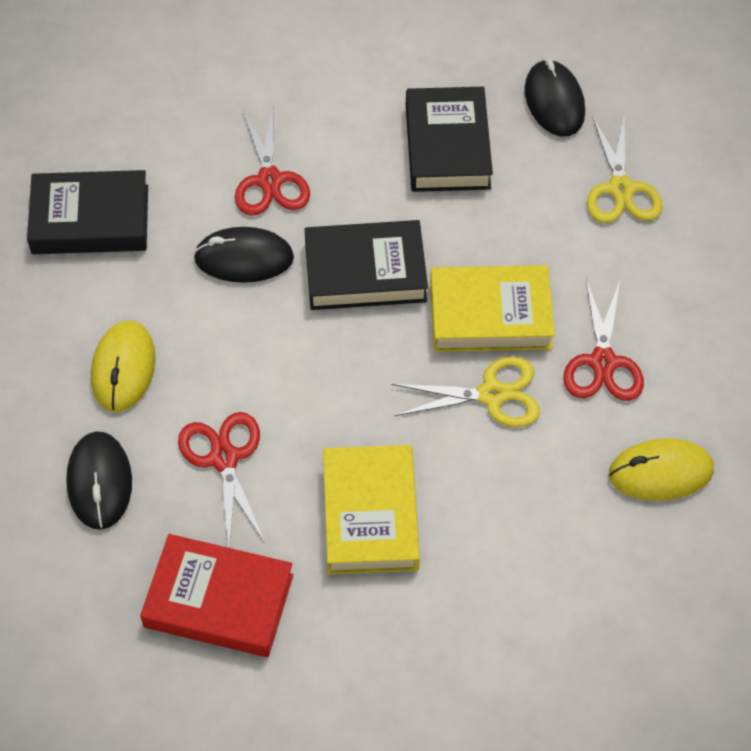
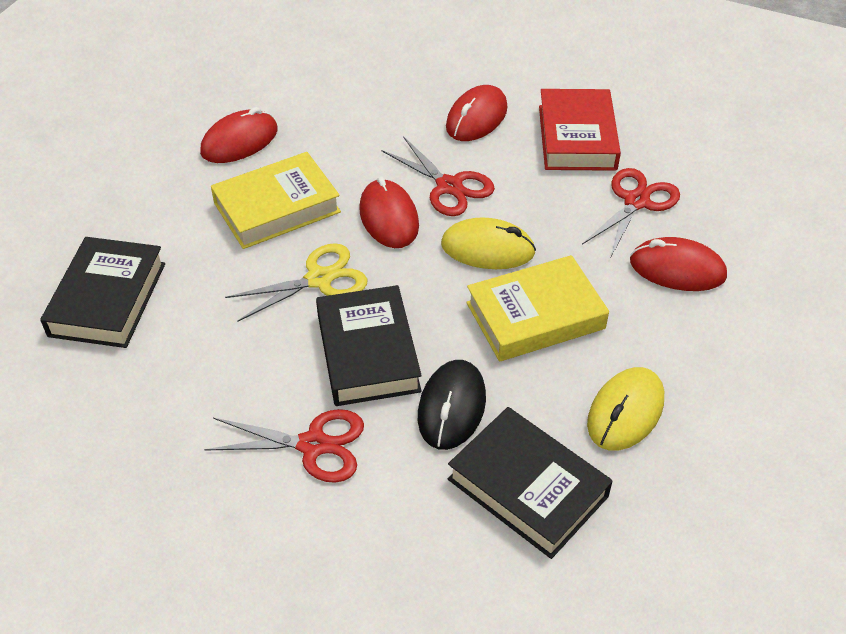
black mouse: [66,431,132,530] [193,227,294,283] [525,59,585,136] = 3 -> [418,360,486,450] = 1
red mouse: none = 0 -> [200,107,278,163] [359,176,419,248] [446,85,508,141] [630,237,727,291] = 4
yellow scissors: [391,356,540,427] [587,116,662,223] = 2 -> [225,243,368,322] = 1

